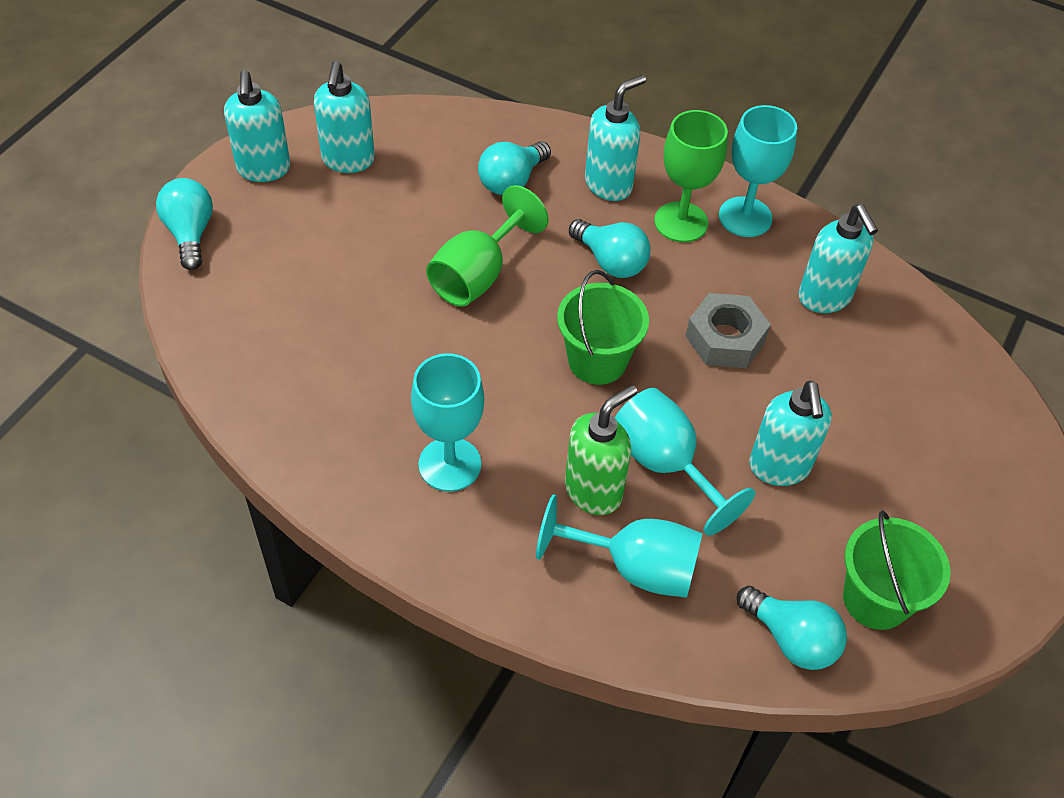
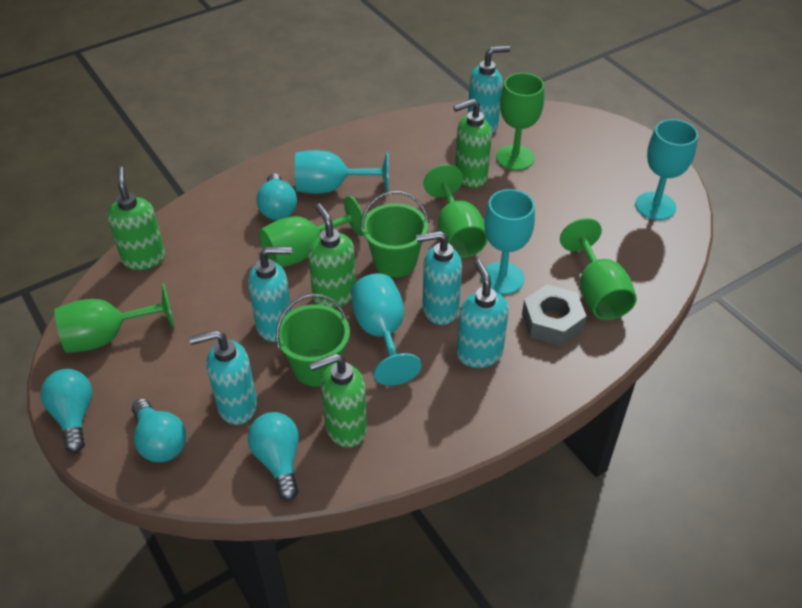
green goblet: [426,185,549,307] [654,110,728,242] = 2 -> [54,283,175,353] [259,196,363,267] [424,164,487,258] [496,73,544,170] [560,218,637,320] = 5
green soap dispenser: [565,385,637,515] = 1 -> [107,167,165,270] [308,203,356,308] [309,353,367,448] [453,99,492,188] = 4

